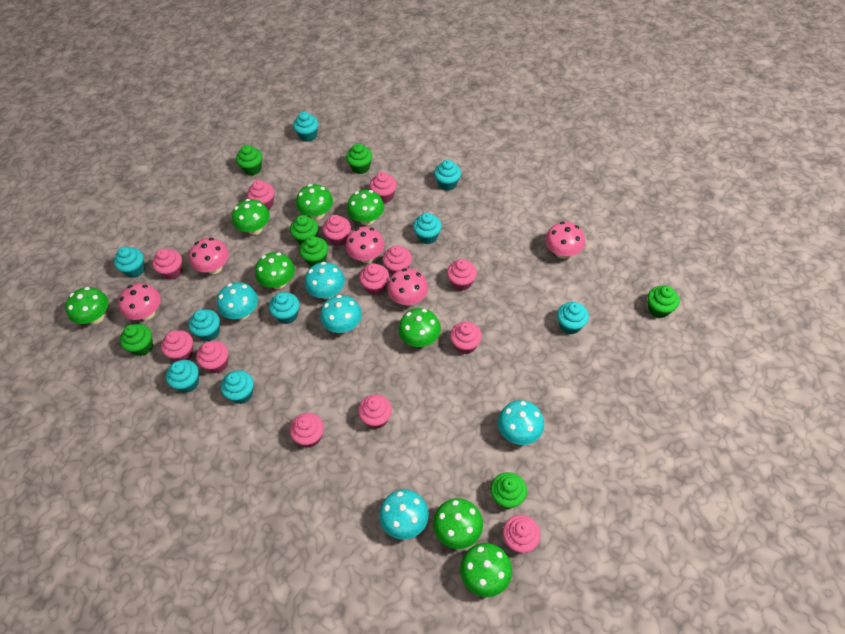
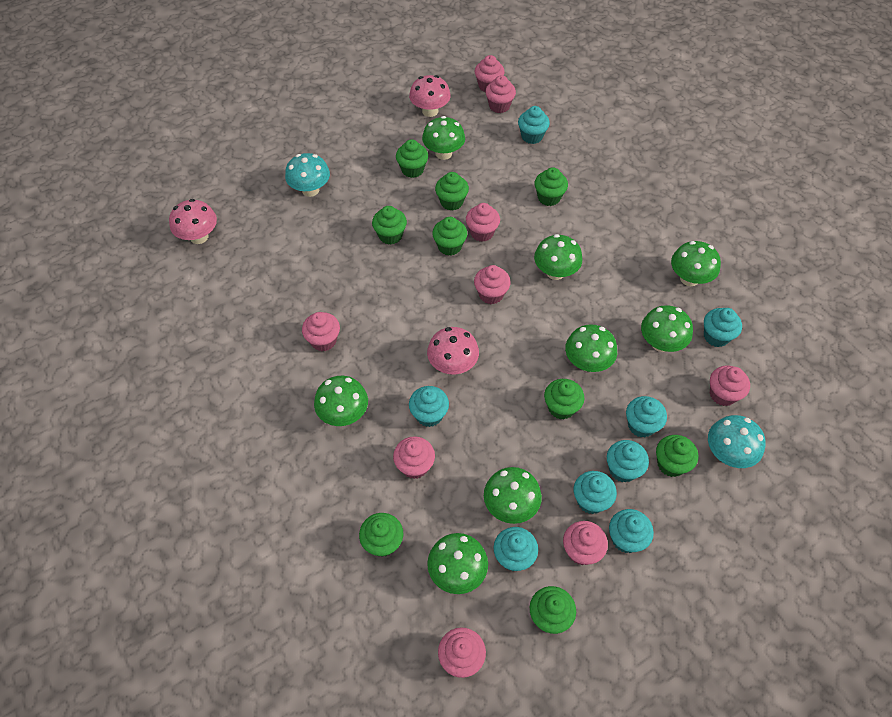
green cupcake: [120,324,153,356] [236,145,262,175] [290,215,318,245] [299,236,328,267] [346,143,372,174] [490,472,527,509] [647,286,679,318] = 7 -> [359,513,403,557] [372,206,407,245] [396,139,428,178] [432,217,467,256] [435,172,469,211] [530,586,576,634] [535,167,568,206] [544,379,584,420] [656,435,698,477] = 9
pink cupcake: [152,248,183,280] [161,330,194,361] [196,341,228,373] [247,180,274,210] [290,413,324,447] [323,215,351,246] [358,394,392,429] [359,263,389,295] [370,172,397,203] [382,245,412,275] [447,259,477,291] [450,322,482,354] [503,515,541,553] = 13 -> [302,312,340,351] [393,436,435,479] [438,627,486,678] [466,203,500,242] [474,265,511,304] [475,55,505,92] [485,75,516,113] [563,521,608,565] [710,366,750,406] = 9
pink mushroom: [118,283,161,320] [189,238,229,274] [346,226,385,263] [387,268,428,306] [545,222,585,259] = 5 -> [169,199,217,244] [409,75,451,117] [427,327,479,374] = 3
turquoise cupcake: [114,247,145,278] [166,360,199,393] [189,309,220,341] [221,370,254,404] [269,292,299,324] [293,111,319,142] [413,213,442,244] [434,160,461,191] [557,302,589,334] = 9 -> [409,386,449,427] [494,527,538,571] [518,106,550,144] [574,471,617,514] [607,440,649,483] [609,509,654,553] [626,396,667,438] [704,308,742,347] = 8
turquoise mushroom: [217,282,258,320] [305,262,345,299] [320,295,362,333] [379,489,429,540] [498,400,544,445] = 5 -> [285,153,330,197] [708,415,766,468] = 2

